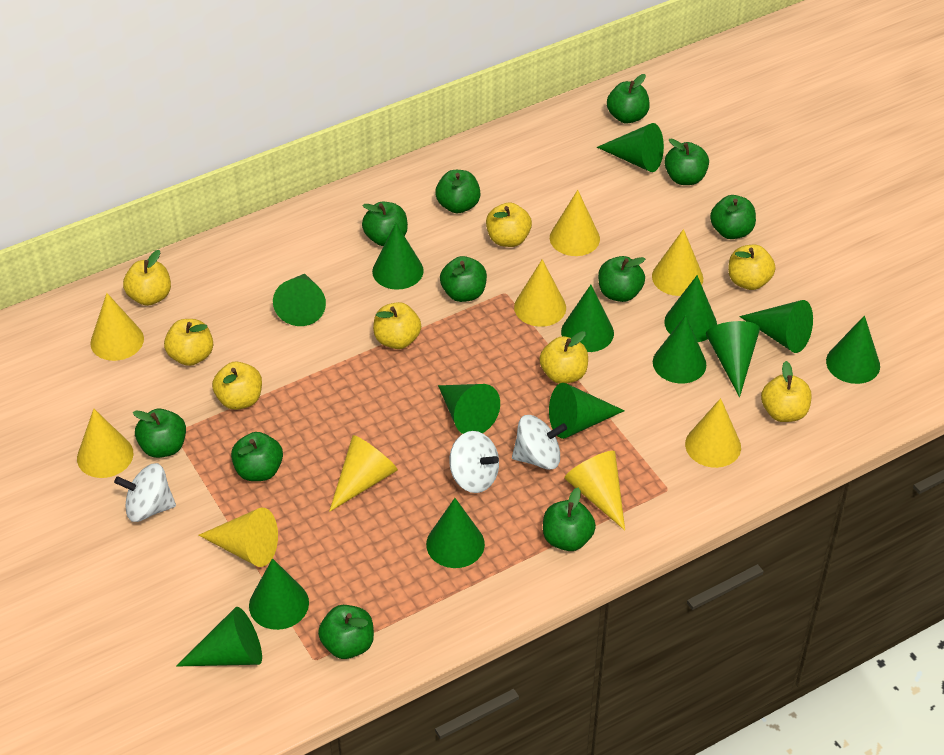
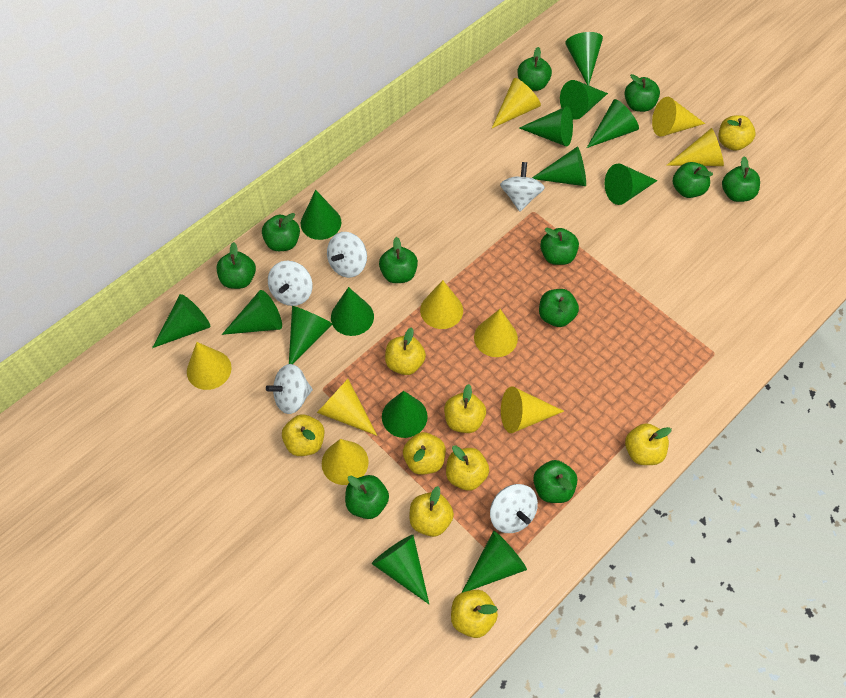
white spinning top: [114,463,176,522] [449,431,499,493] [512,415,567,470] = 3 -> [266,364,313,414] [268,261,312,306] [327,232,367,278] [490,484,538,533] [500,162,545,212] = 5
yellow apple: [123,250,171,306] [164,319,213,366] [212,361,262,410] [373,302,421,349] [486,202,532,247] [539,331,588,384] [728,245,775,290] [761,361,811,422] = 8 -> [282,414,325,456] [385,327,426,375] [403,432,446,475] [409,486,454,537] [444,384,486,433] [446,445,489,491] [451,590,498,638] [625,423,672,465] [718,115,756,151] = 9

